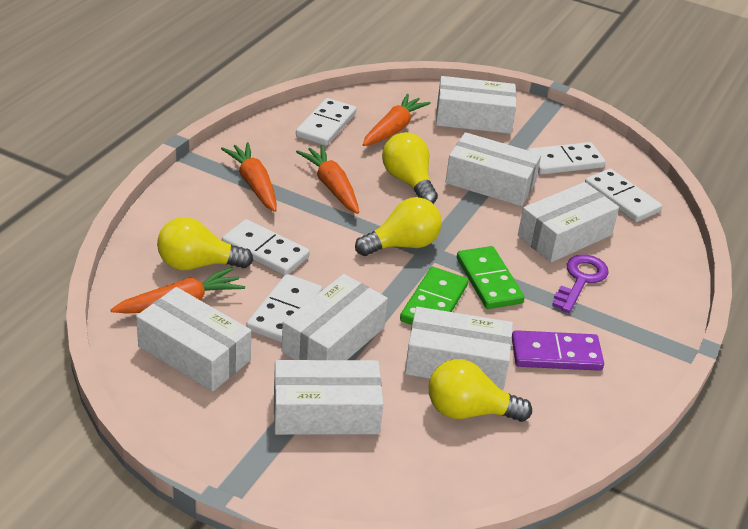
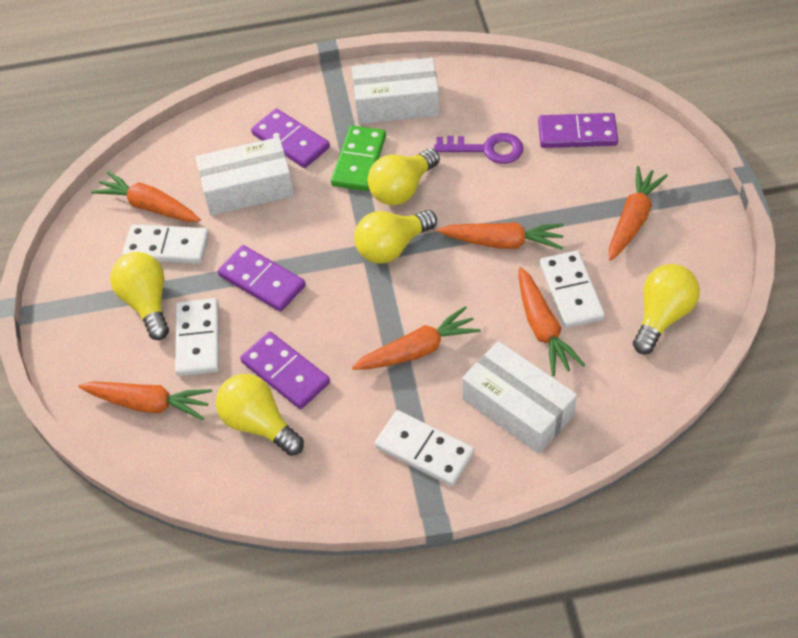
green domino: [400,267,468,325] [457,246,525,309] = 2 -> [331,125,386,191] = 1
orange carrot: [110,267,245,314] [221,142,277,212] [296,145,359,214] [362,94,431,146] = 4 -> [78,381,212,420] [91,171,201,222] [352,306,481,370] [437,222,564,250] [519,267,585,376] [609,166,668,261] = 6
purple domino: [512,330,604,371] = 1 -> [218,245,306,312] [240,332,330,409] [251,109,330,168] [538,113,618,148] = 4
white box: [136,287,251,392] [274,360,383,435] [282,274,388,360] [405,307,513,390] [436,76,516,134] [445,132,541,206] [518,182,619,262] = 7 -> [196,137,294,216] [352,58,440,124] [462,341,577,454] = 3
white domino: [222,219,310,275] [246,274,323,343] [296,98,356,146] [528,142,606,175] [585,168,662,222] = 5 -> [122,224,209,264] [175,298,219,376] [375,410,474,486] [540,251,605,328] = 4
yellow light bulb: [157,217,253,270] [355,197,442,256] [382,132,438,204] [428,359,532,422] = 4 -> [110,252,169,340] [216,374,304,456] [354,210,437,263] [368,148,440,205] [633,264,700,354] = 5

